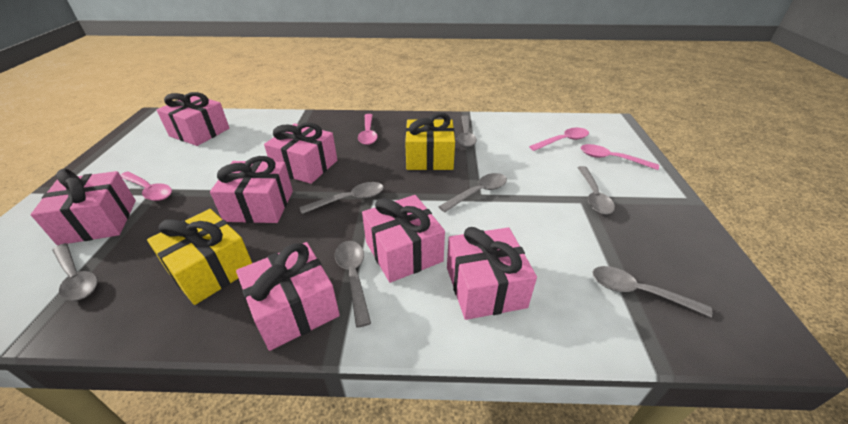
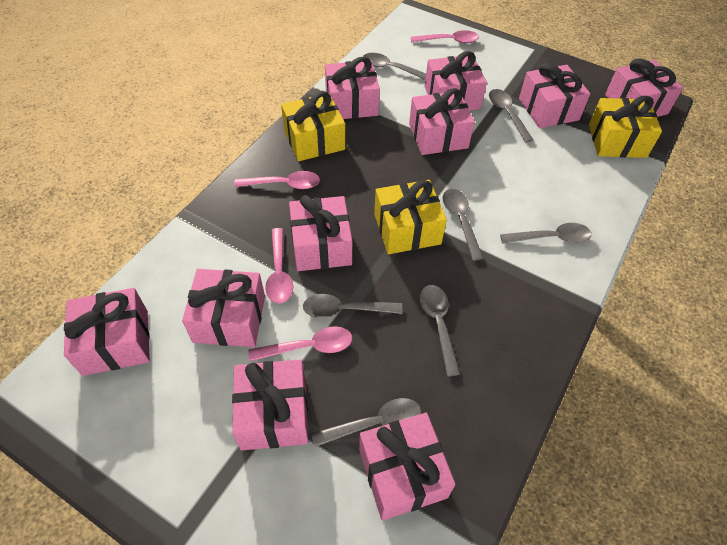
pink gift: [31,168,136,245] [157,92,229,146] [210,156,293,223] [236,242,340,351] [264,123,337,184] [362,195,445,283] [447,227,537,320] = 7 -> [64,288,150,376] [182,269,265,347] [232,359,309,451] [289,195,352,271] [325,57,380,119] [359,413,456,520] [409,88,475,155] [425,51,487,111] [519,63,590,128] [605,58,683,117] = 10
yellow gift: [147,209,252,305] [405,113,455,170] = 2 -> [281,91,345,161] [374,180,447,254] [589,96,662,158] = 3

